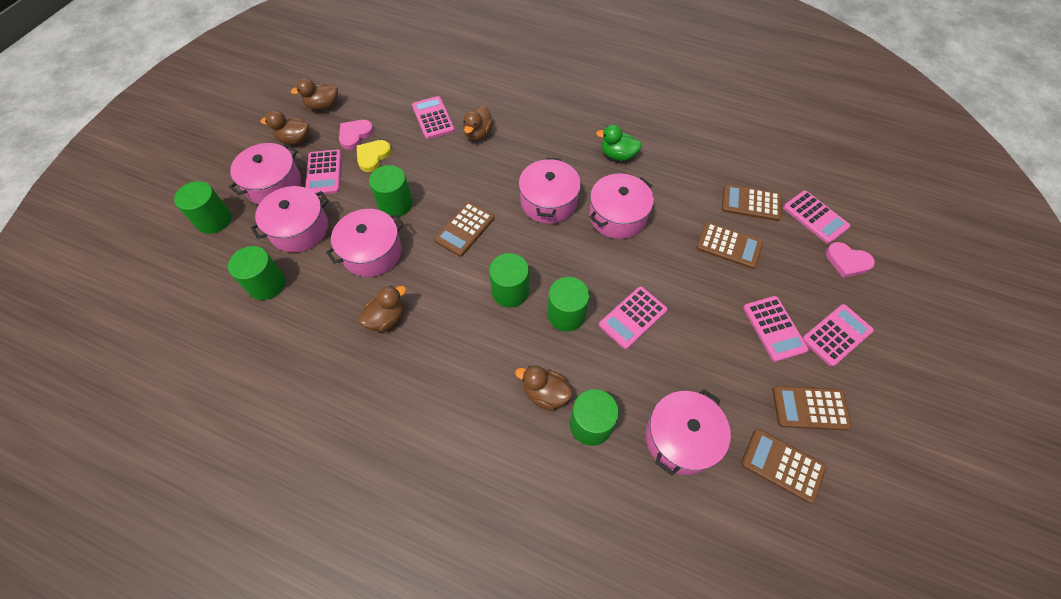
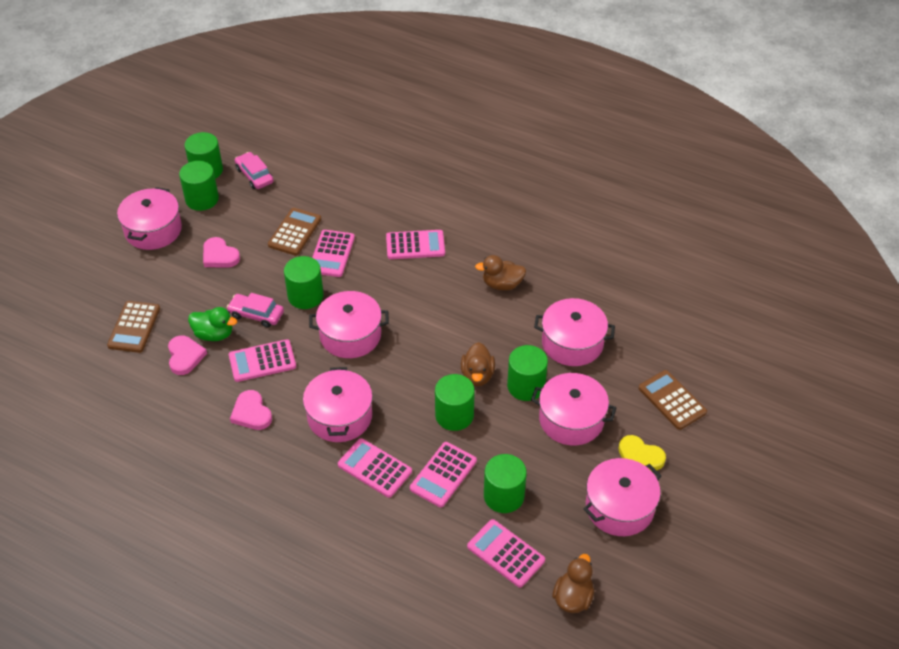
brown calculator: [434,202,495,257] [696,222,763,269] [722,184,781,221] [741,429,826,504] [772,386,852,430] = 5 -> [107,301,160,353] [268,208,321,255] [639,370,707,430] = 3
brown duck: [261,110,310,145] [291,78,338,110] [358,285,407,332] [463,105,494,141] [515,366,573,410] = 5 -> [461,342,495,386] [475,255,526,290] [552,554,594,613] = 3
pink car: none = 0 -> [227,293,284,328] [235,152,274,189] = 2
pink heart: [339,120,374,150] [826,242,875,278] = 2 -> [168,335,207,375] [203,237,240,268] [230,390,272,430] = 3

